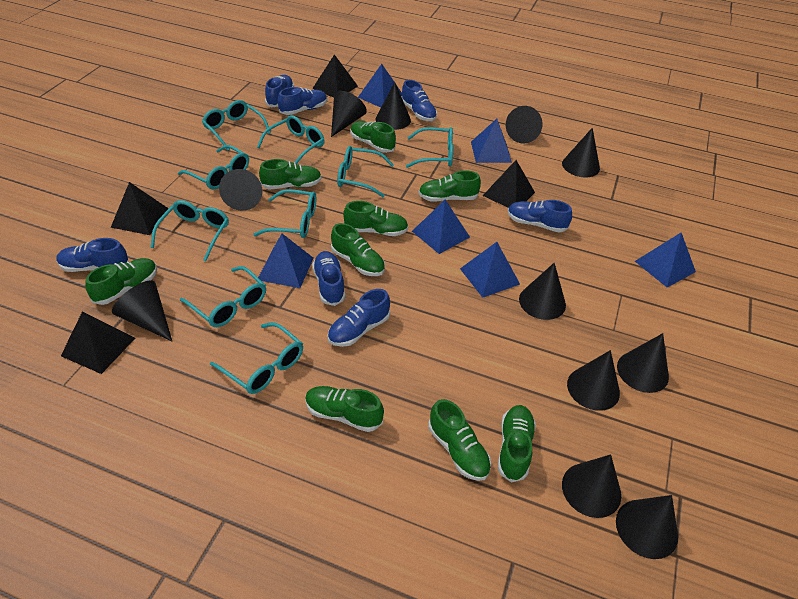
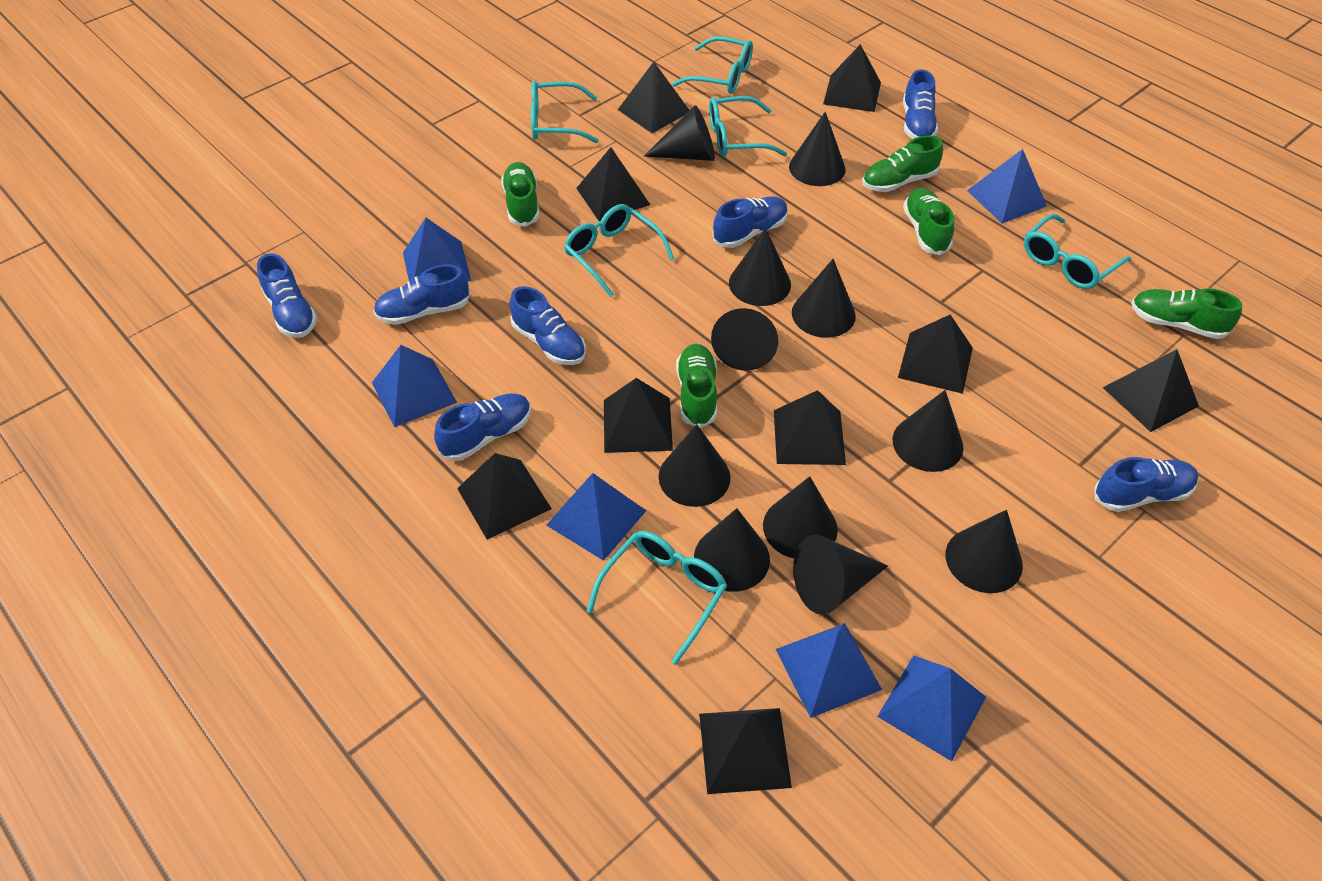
black pyramid: [61,311,135,374] [111,182,169,235] [312,54,358,98] [483,160,535,208] = 4 -> [457,453,552,540] [576,147,650,221] [604,378,673,453] [618,62,690,133] [699,708,792,794] [774,390,846,465] [823,44,881,112] [898,314,973,394] [1103,349,1199,432] = 9
green shoe: [85,258,157,305] [259,159,322,190] [305,386,384,432] [331,223,385,276] [343,201,408,236] [351,121,396,153] [419,170,481,202] [428,399,491,481] [498,405,536,483] = 9 -> [501,162,539,227] [676,344,717,428] [862,135,943,192] [903,188,954,255] [1131,288,1242,339] = 5
turquoise glasses: [151,200,229,261] [178,145,249,190] [180,266,266,327] [202,100,271,151] [210,322,303,394] [253,189,316,238] [257,115,325,164] [337,146,394,197] [406,127,453,168] = 9 -> [531,81,599,143] [564,204,674,297] [587,531,727,665] [672,36,753,94] [709,96,787,157] [1024,214,1131,289] = 6

